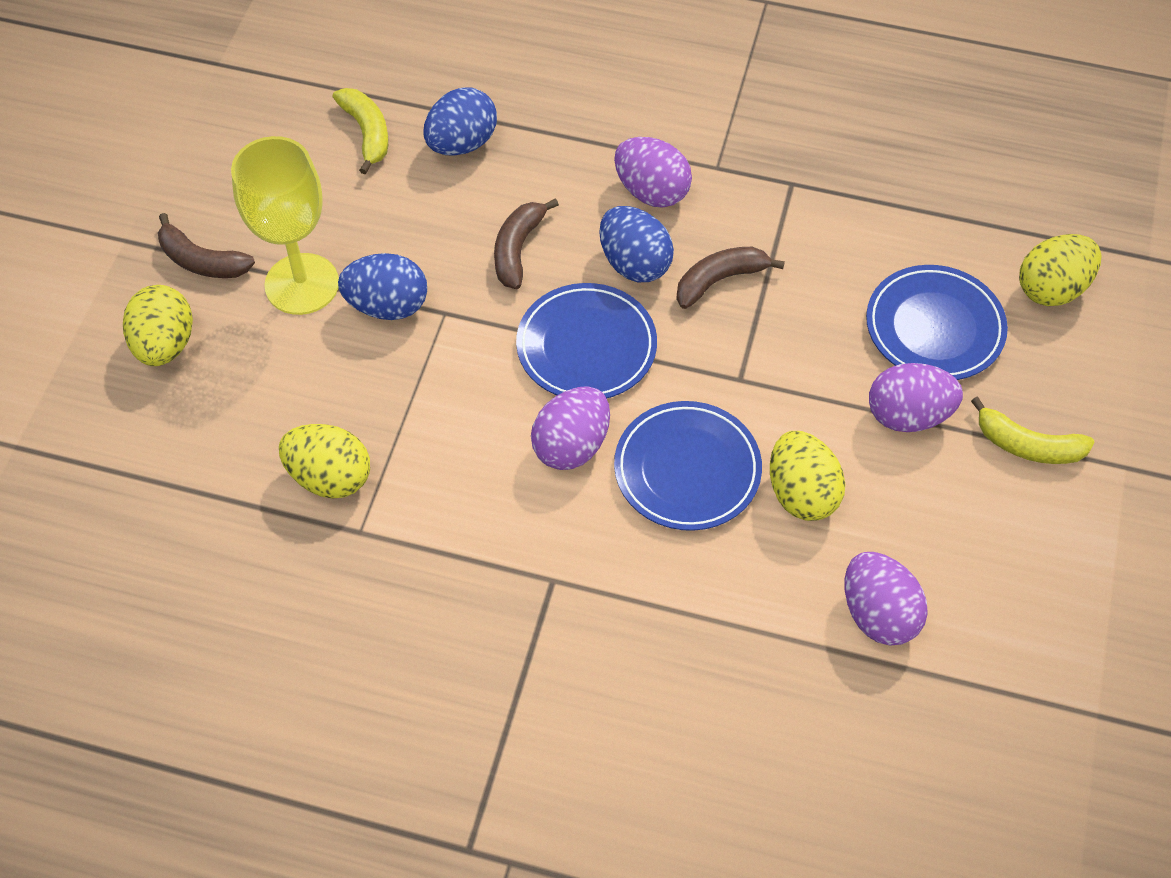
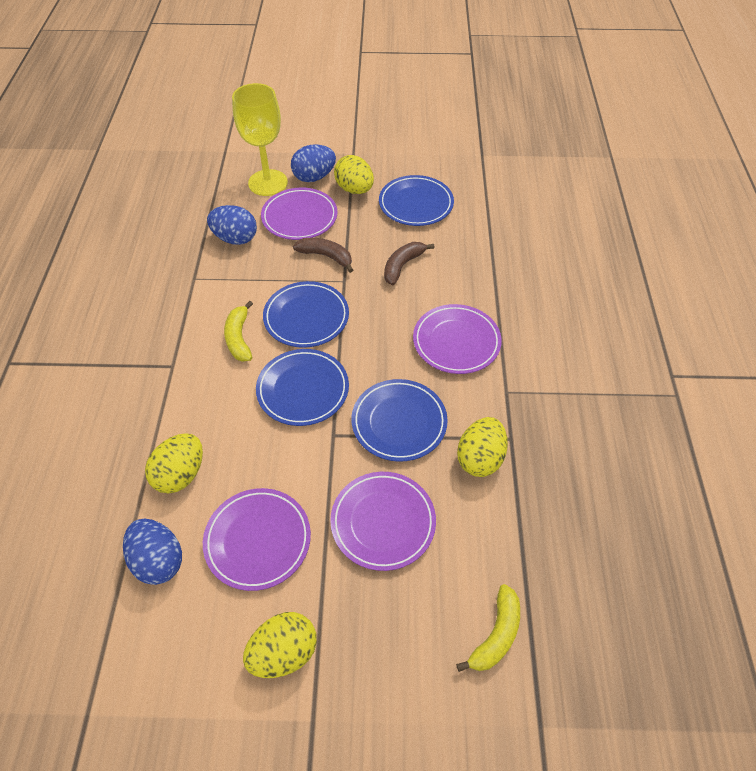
blue plate: [516,283,657,399] [614,401,762,531] [866,265,1008,380] = 3 -> [256,349,349,426] [263,281,349,348] [351,379,448,462] [379,175,454,226] = 4
brown banana: [158,213,255,278] [494,198,559,289] [676,247,785,309] = 3 -> [293,238,353,273] [384,242,435,285] = 2
purple egg: [531,386,610,470] [614,137,692,208] [845,552,928,645] [869,363,963,432] = 4 -> none = 0
purple plate: none = 0 -> [203,488,311,591] [261,188,338,240] [330,472,436,571] [413,304,502,374] = 4

